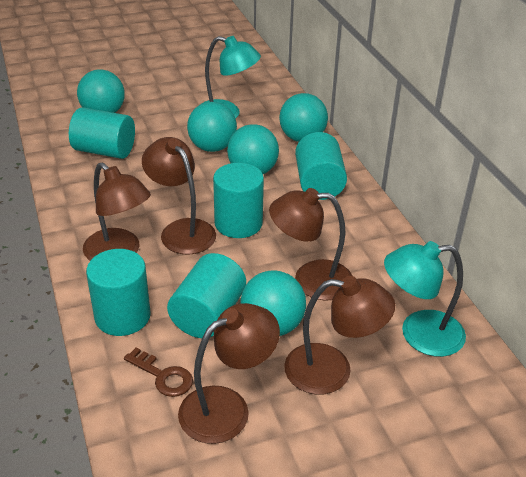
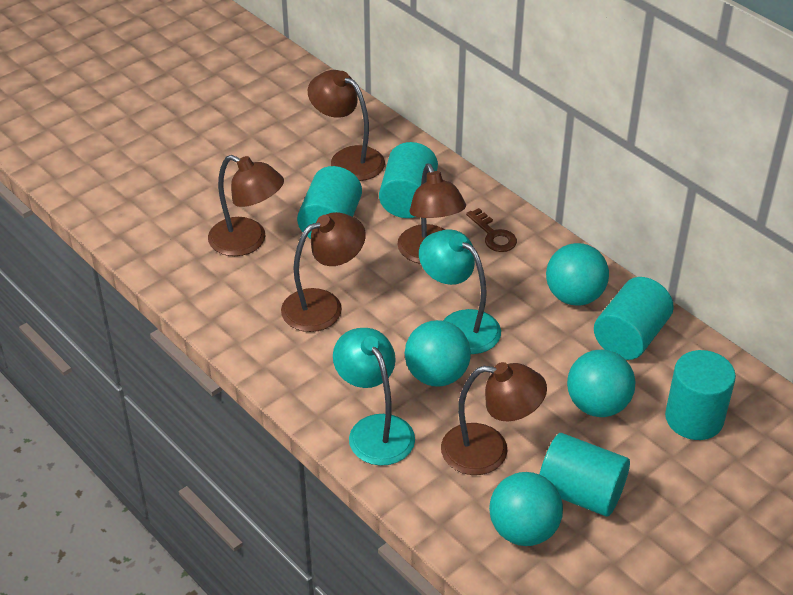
turquoise ball: [77,69,125,113] [187,102,237,152] [227,124,279,174] [240,270,306,336] [279,93,328,142] = 5 -> [405,320,471,387] [489,472,563,546] [546,243,609,306] [567,350,635,417] = 4

